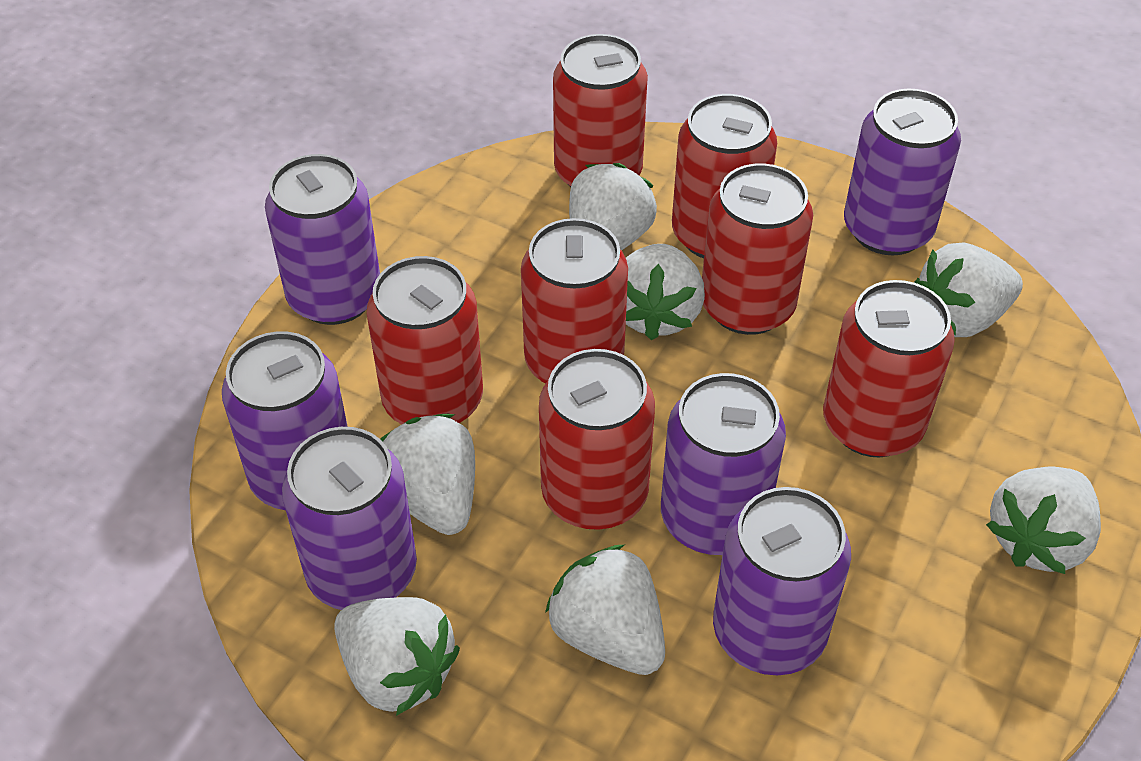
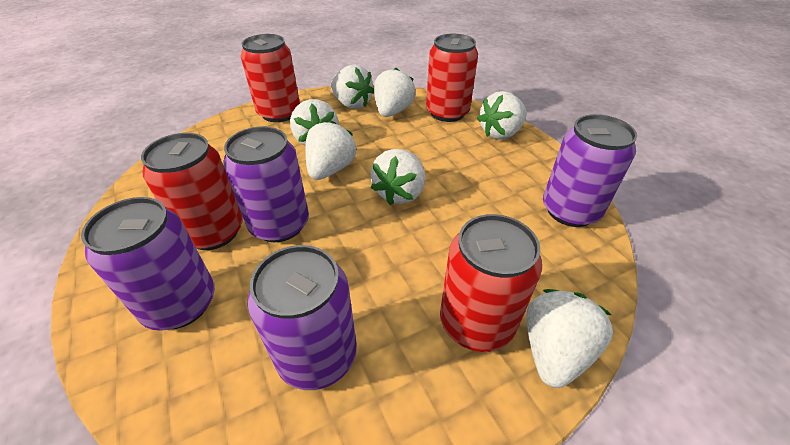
purple can: [222,331,348,510] [265,154,380,325] [282,427,417,610] [661,373,786,555] [713,487,851,676] [844,88,961,256] = 6 -> [81,197,215,331] [223,126,309,242] [248,245,357,390] [543,114,637,227] = 4
red can: [367,256,483,425] [521,218,628,384] [539,349,655,530] [553,34,648,187] [672,94,777,258] [702,163,813,335] [823,280,955,458] = 7 -> [141,133,243,250] [241,34,300,122] [426,34,478,122] [440,214,542,352] = 4

